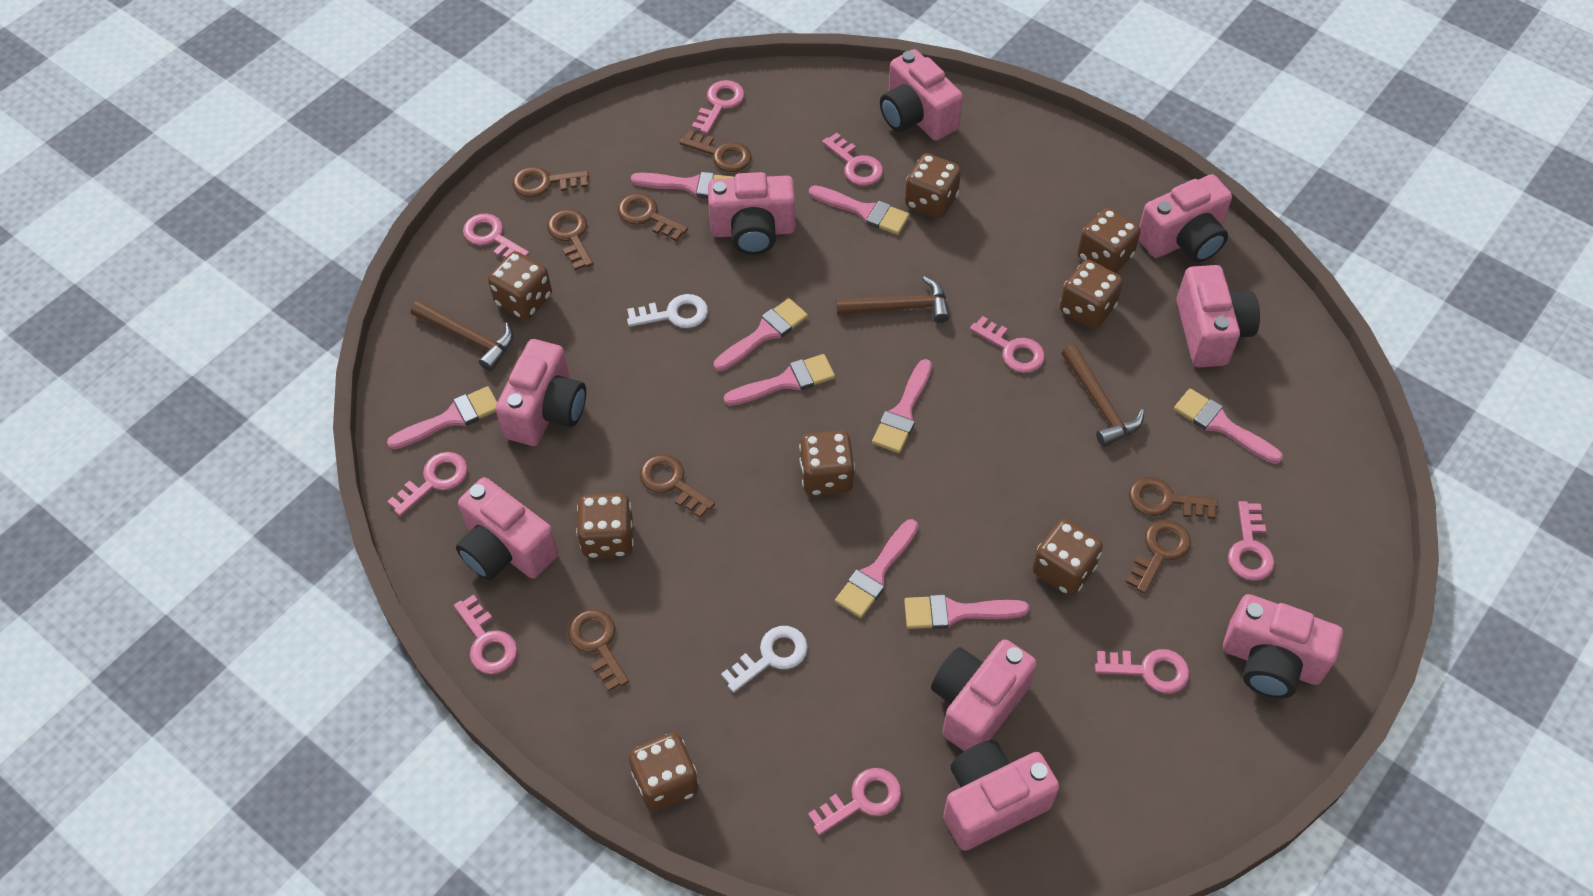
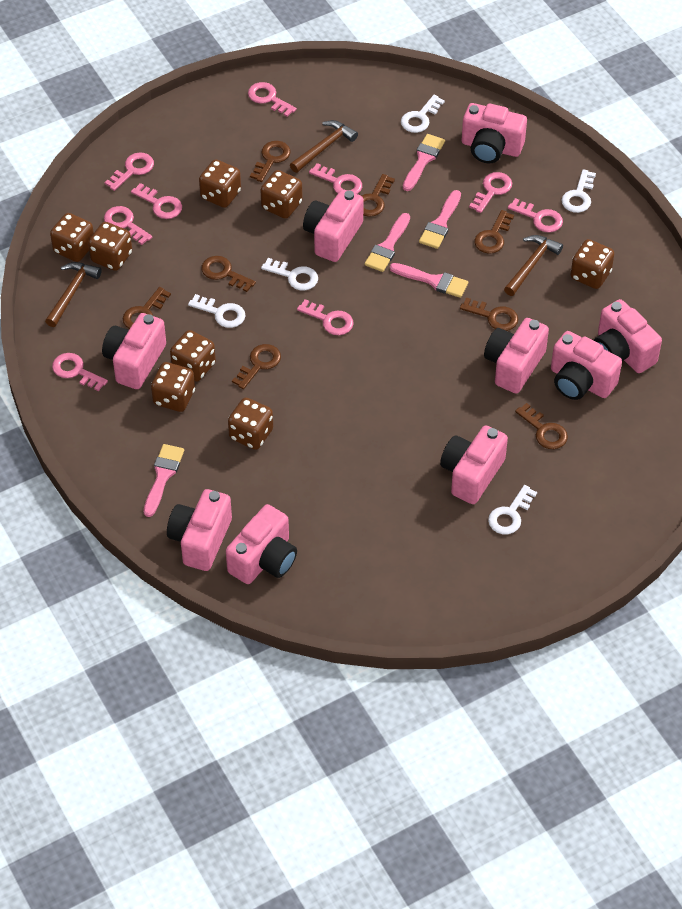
pink brush: [387,386,497,449] [631,172,735,198] [714,298,808,372] [724,354,835,406] [809,185,910,235] [835,519,918,618] [872,359,932,453] [904,594,1029,629] [1174,389,1283,464] = 9 -> [144,444,184,517] [364,213,410,272] [390,263,468,298] [403,134,445,191] [419,190,461,249] = 5
white key: [627,294,708,328] [721,626,808,693] = 2 -> [188,294,246,328] [261,258,318,290] [401,95,445,133] [488,485,537,534] [562,169,596,213] = 5

